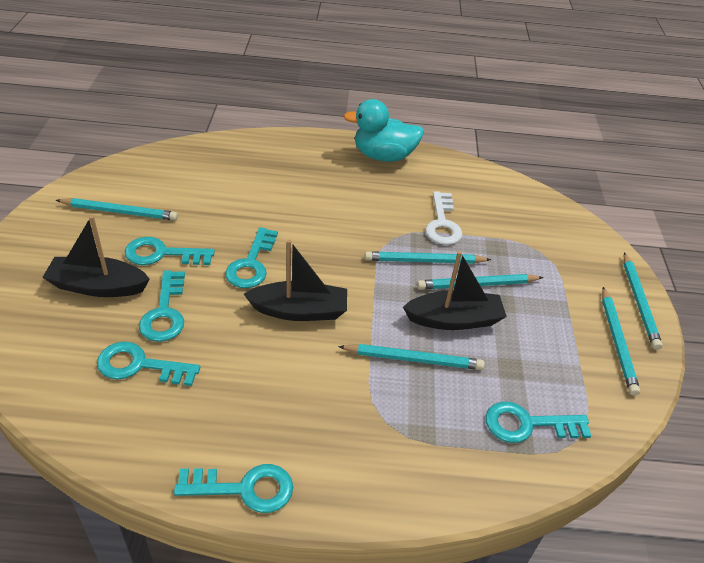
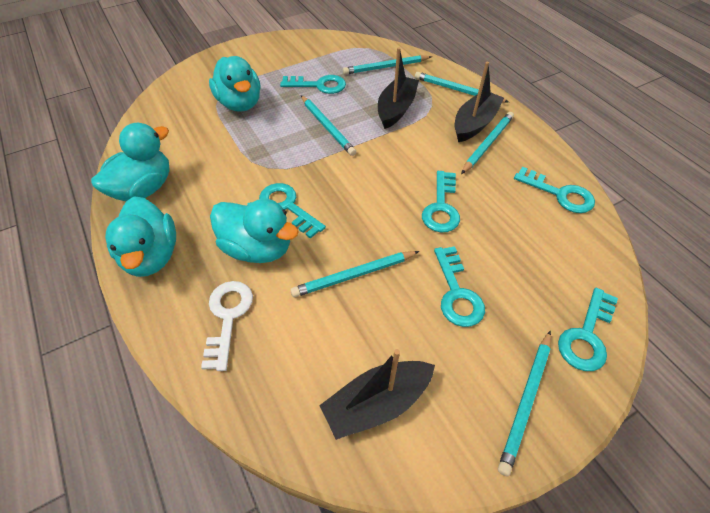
turquoise duck: [344,99,424,162] = 1 -> [91,123,170,201] [105,196,176,277] [209,56,261,112] [210,199,299,263] = 4

